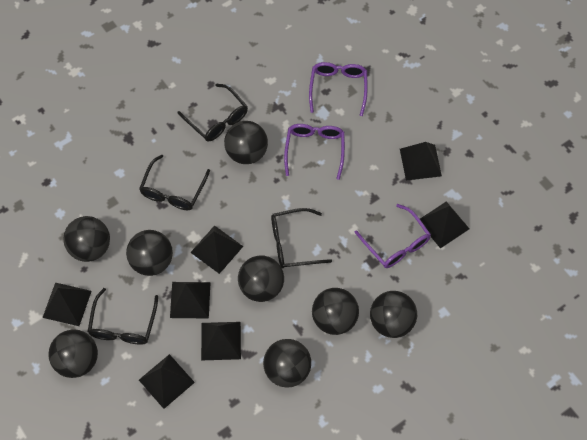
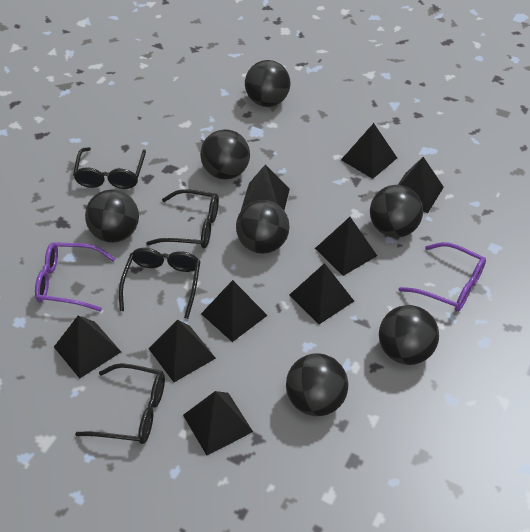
black ball: [49,330,98,378] [64,216,110,262] [126,230,173,276] [224,121,268,164] [238,256,284,302] [263,339,311,388] [312,288,359,335] [370,291,417,338] = 8 -> [85,189,139,243] [200,129,250,179] [236,200,289,254] [245,60,290,107] [286,353,348,416] [370,185,423,238] [379,305,439,365] = 7
black pyramid: [42,283,92,326] [139,354,195,409] [170,282,211,319] [190,225,243,274] [201,322,241,361] [400,142,442,181] [420,201,469,248] = 7 -> [54,316,121,379] [149,320,216,382] [183,391,253,455] [201,280,268,342] [241,164,290,210] [289,263,354,324] [315,217,377,276] [341,123,397,179] [398,157,444,213] = 9
purple glasses: [284,124,345,180] [309,62,368,116] [354,204,431,268] = 3 -> [35,242,115,312] [399,242,486,312] = 2

